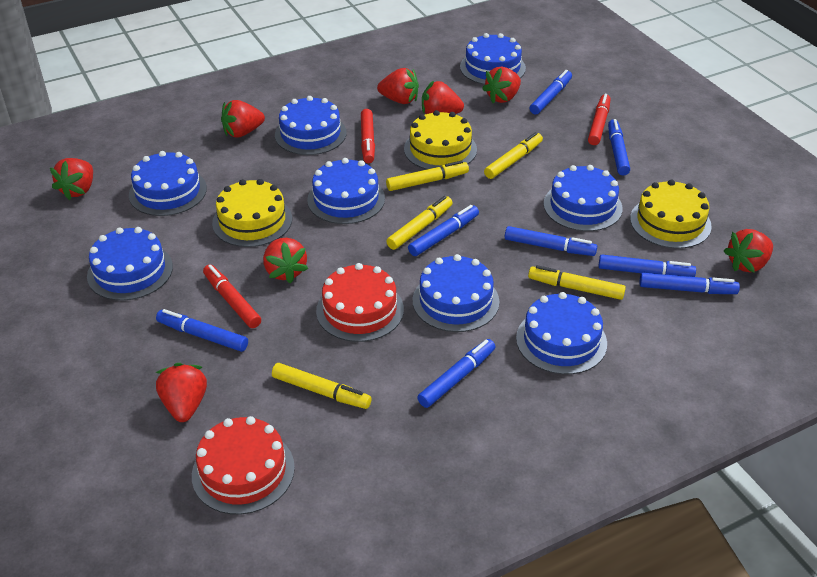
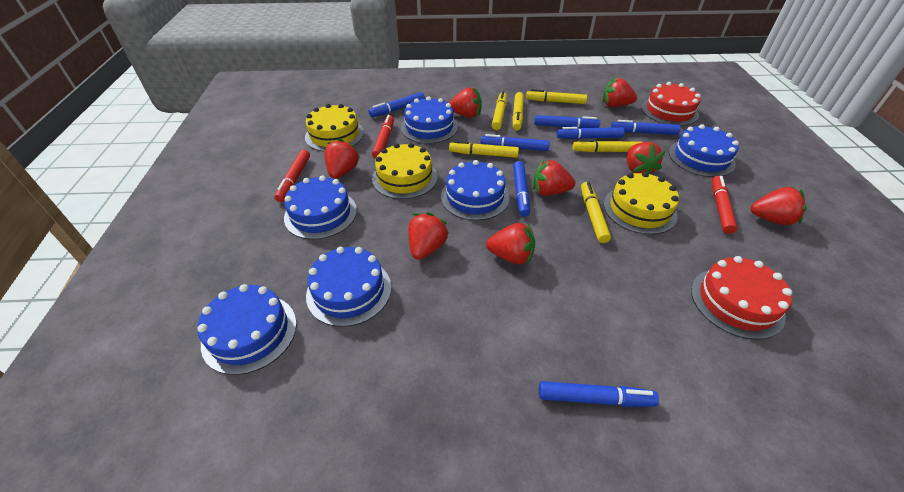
blue cake: [87,227,173,301] [129,151,207,216] [275,96,347,155] [307,158,385,224] [412,254,499,332] [460,33,526,85] [516,292,607,375] [543,165,623,231] = 8 -> [197,284,297,375] [284,175,357,239] [306,247,391,327] [401,96,458,144] [441,160,509,220] [669,124,739,177] = 6
blue marker: [156,309,248,352] [408,205,479,256] [417,339,495,408] [505,226,597,256] [530,70,572,115] [599,255,696,277] [608,119,630,175] [640,273,740,294] = 8 -> [369,92,425,117] [480,134,550,151] [513,161,530,217] [534,115,600,128] [539,381,659,407] [557,127,624,139] [611,120,681,135] = 7
yellow marker: [272,363,372,409] [386,161,469,191] [386,196,453,250] [484,132,543,179] [528,265,626,300] = 5 -> [449,141,519,158] [492,91,507,130] [512,92,524,130] [526,89,587,104] [573,140,642,152] [581,182,611,243] = 6

